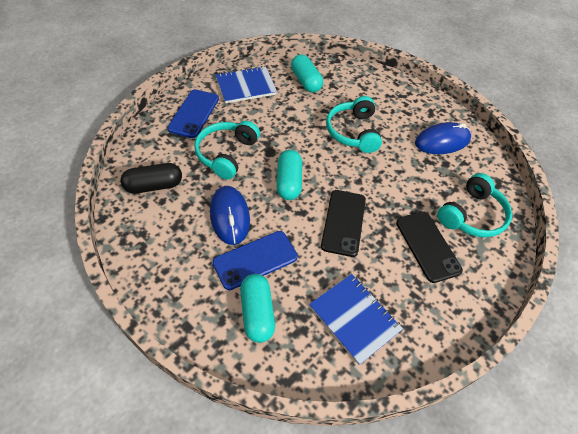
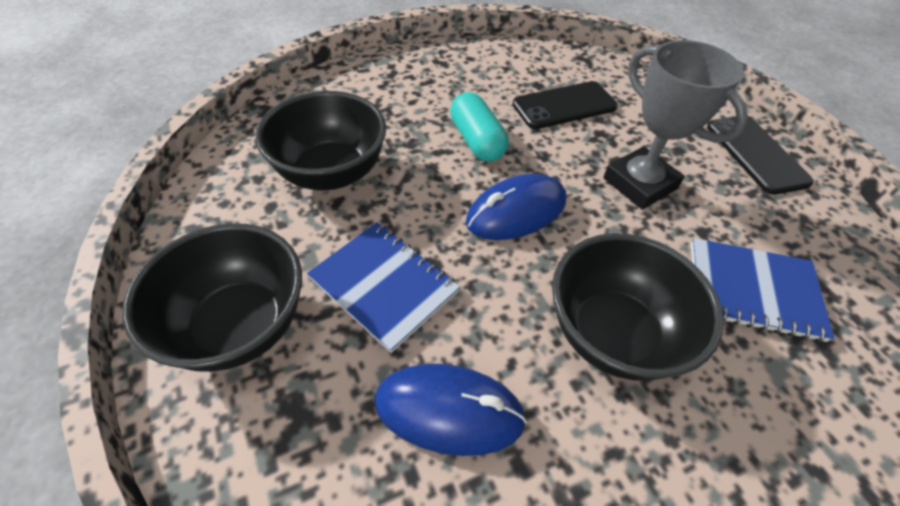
black bowl: none = 0 -> [122,223,302,372] [256,91,386,190] [552,233,724,381] = 3
black capsule: [120,163,182,194] = 1 -> none = 0
blue phone: [167,89,219,138] [212,231,298,290] = 2 -> none = 0
grey trophy: none = 0 -> [603,40,748,210] = 1
turquoise capsule: [240,274,275,343] [277,150,302,200] [291,54,323,93] = 3 -> [450,92,508,162] = 1
turquoise headphones: [194,121,260,179] [326,96,382,153] [437,173,512,237] = 3 -> none = 0

